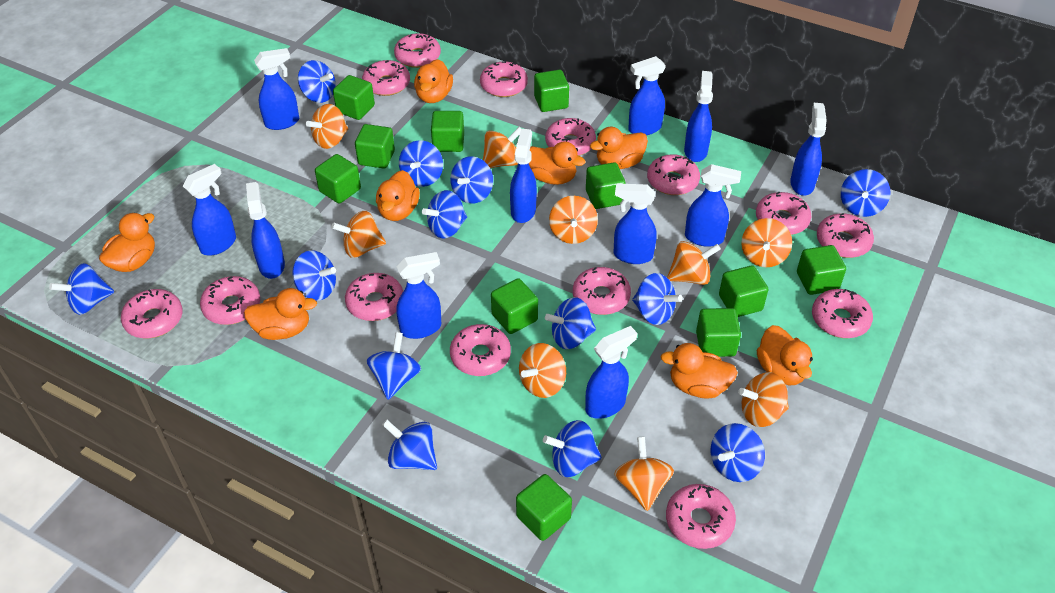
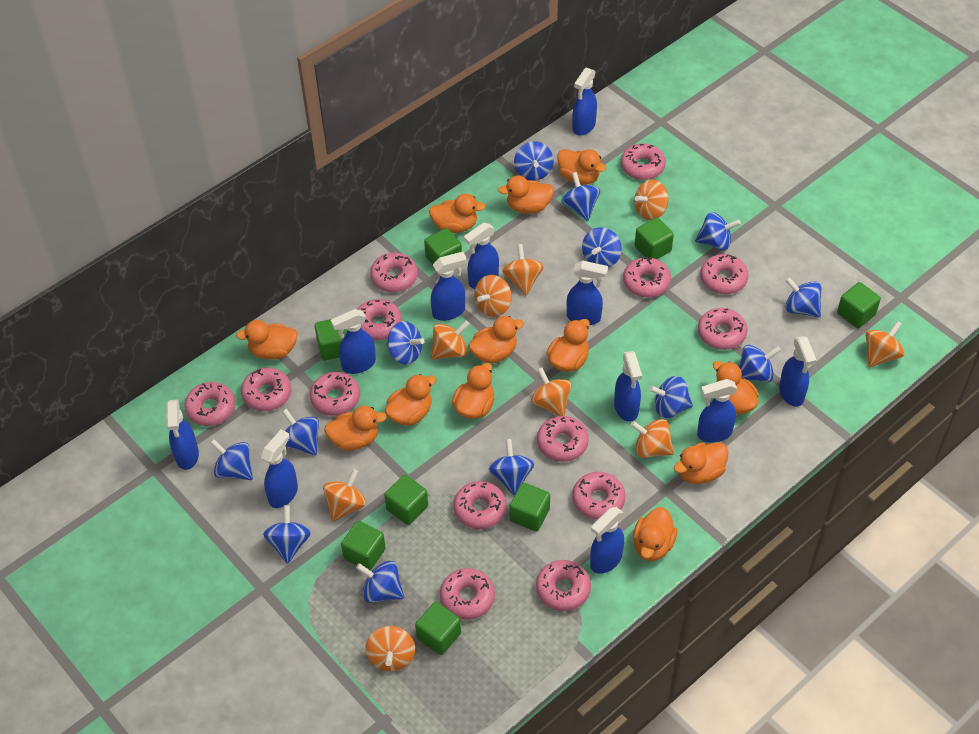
green cube: [315,154,361,204] [333,75,375,120] [355,124,395,169] [431,111,464,152] [491,278,538,334] [516,474,572,541] [534,70,569,112] [586,162,626,209] [696,308,741,357] [719,265,768,317] [797,245,846,295] = 11 -> [315,319,347,360] [341,521,386,570] [384,475,428,525] [415,602,461,655] [424,228,462,265] [510,483,550,531] [635,218,674,259] [837,282,881,328] = 8
orange duck: [99,213,155,272] [244,288,317,340] [376,170,420,221] [414,59,453,103] [529,141,585,185] [590,127,648,169] [661,343,738,399] [757,325,813,386] = 8 -> [236,320,298,360] [324,406,387,451] [384,374,436,426] [429,194,486,233] [452,363,494,419] [468,316,524,363] [498,176,554,214] [546,319,590,372] [557,149,606,185] [633,507,677,561] [674,442,729,484] [713,361,759,415] = 12

